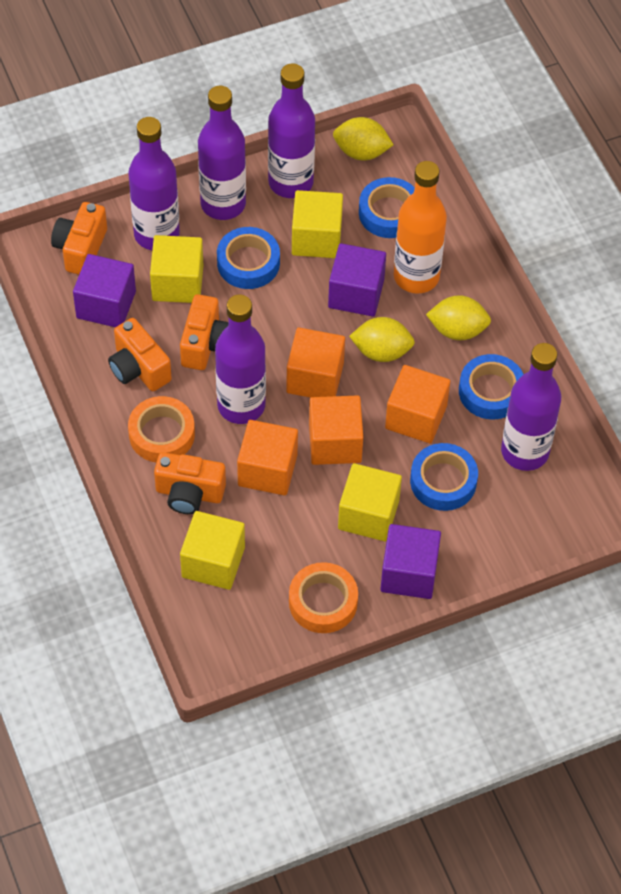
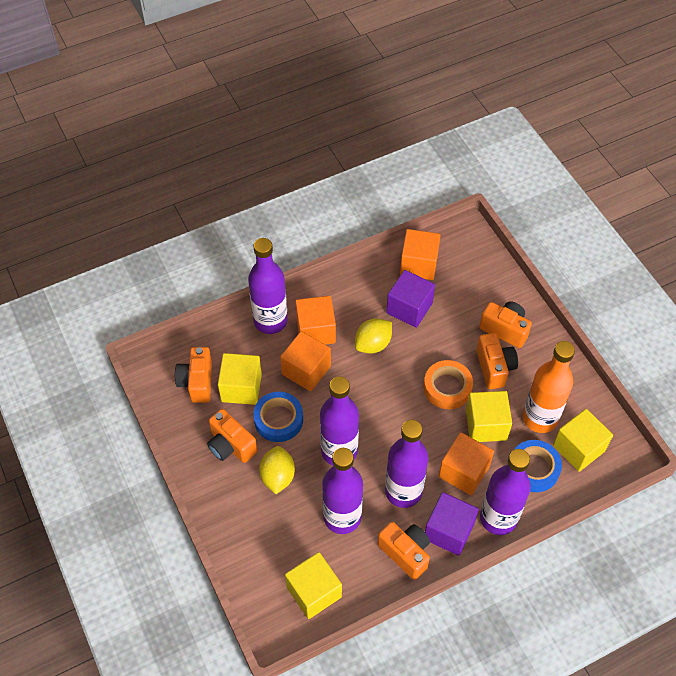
blue tape: [217,227,280,289] [359,177,415,238] [410,443,478,511] [459,354,524,420] = 4 -> [253,392,303,442] [514,440,562,492] = 2
orange camera: [51,202,107,275] [108,318,172,391] [154,452,226,514] [180,294,229,370] = 4 -> [175,347,212,403] [207,409,257,463] [378,522,430,580] [476,333,518,389] [479,301,532,348] = 5
orange tape: [128,396,195,462] [289,562,358,633] = 2 -> [424,360,473,409] = 1
purple cube: [73,254,136,327] [328,243,386,317] [380,524,441,599] = 3 -> [386,270,435,328] [425,492,479,556] = 2
yellow lemon: [333,117,394,160] [349,317,415,362] [426,295,491,340] = 3 -> [259,446,295,494] [355,318,392,354] = 2

